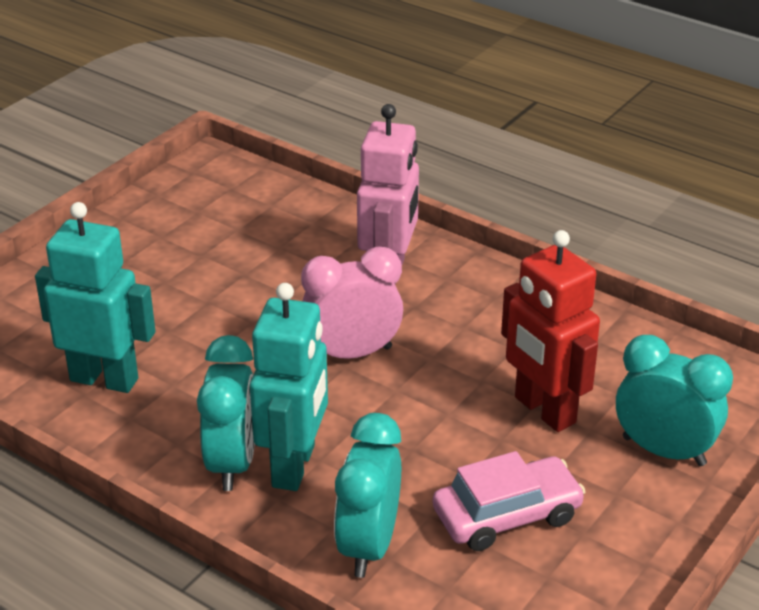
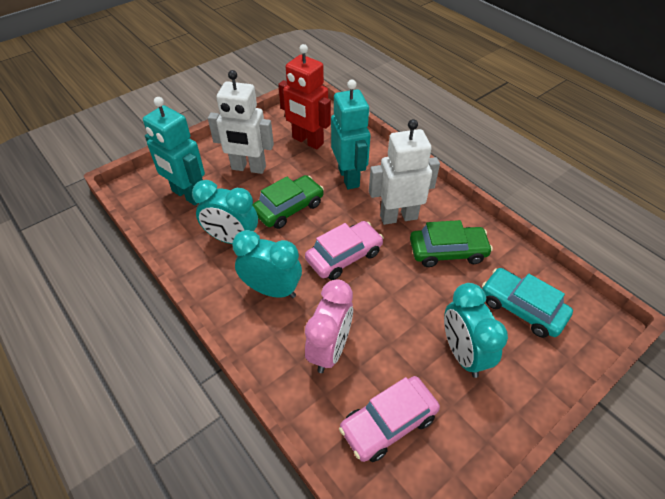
green car: none = 0 -> [253,175,324,229] [410,220,493,267] = 2
pink car: [433,451,585,551] = 1 -> [305,221,384,280] [339,376,440,462] = 2
pink robot: [357,104,419,284] = 1 -> none = 0
turquoise car: none = 0 -> [482,268,573,338] = 1
white robot: none = 0 -> [208,70,274,174] [369,119,440,225] = 2

